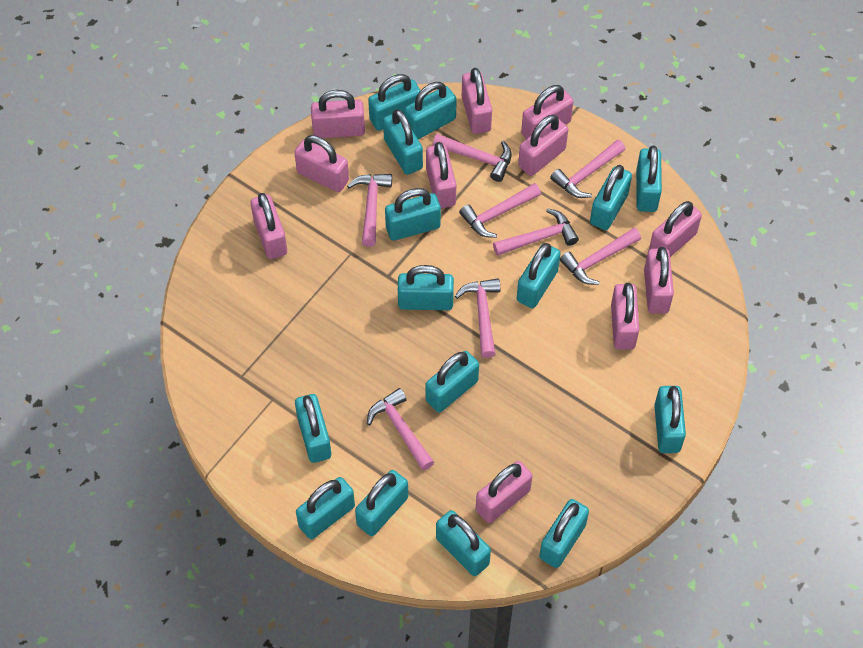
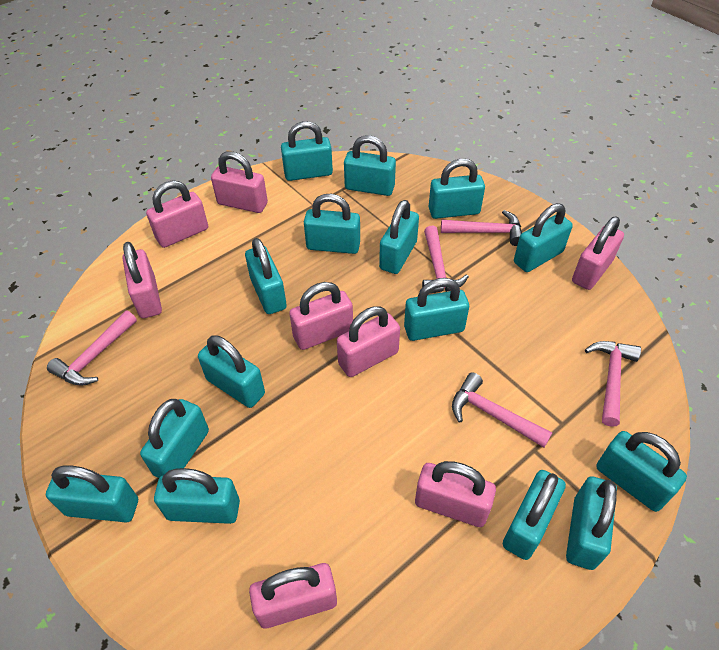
pink hammer: [347,174,392,247] [367,388,434,470] [433,134,512,182] [455,278,500,358] [459,183,541,238] [493,208,579,256] [550,140,625,198] [560,228,641,285] = 8 -> [47,310,137,386] [422,226,469,294] [441,210,522,246] [452,372,552,448] [585,341,641,427] = 5
pink padlock: [250,193,287,259] [294,135,349,192] [311,90,365,138] [426,142,456,208] [462,68,492,134] [476,461,533,523] [518,115,568,176] [521,85,574,139] [611,283,640,350] [644,247,674,314] [649,201,702,257] = 11 -> [122,242,162,318] [146,180,208,248] [211,151,268,213] [249,563,337,628] [289,282,353,350] [337,306,400,377] [415,461,496,527] [572,216,624,290] = 8

